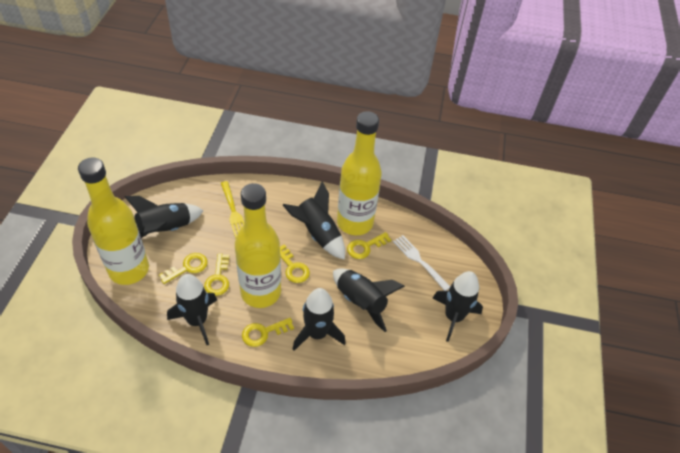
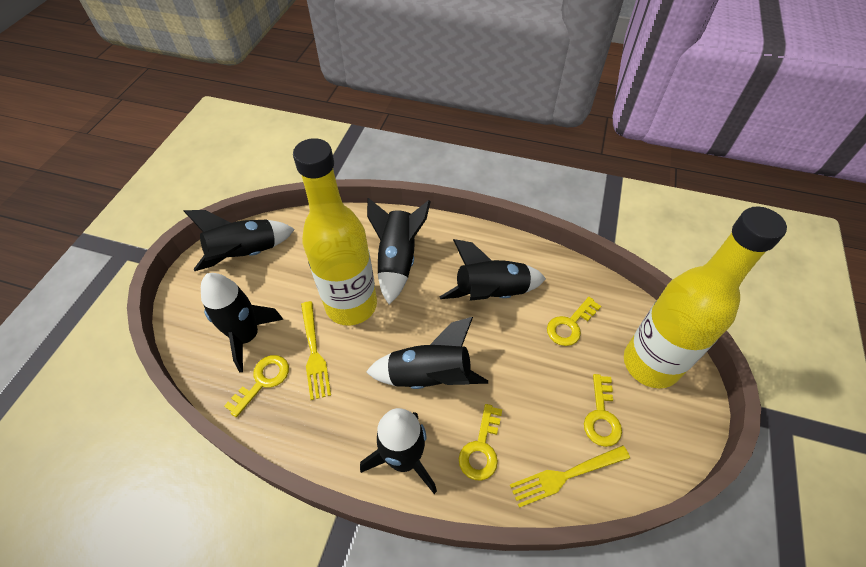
white fork: [393,235,450,291] = 1 -> none = 0
yellow bottle: [78,157,149,285] [235,183,281,308] [337,111,382,235] = 3 -> [293,138,377,326] [624,206,787,389] = 2
yellow fork: [221,181,244,238] = 1 -> [301,301,331,400] [510,445,630,508] = 2
yellow key: [159,253,208,284] [204,253,229,296] [242,318,294,347] [280,244,310,283] [347,232,391,259] = 5 -> [224,355,289,417] [459,404,502,481] [547,297,601,346] [584,374,622,447] = 4

